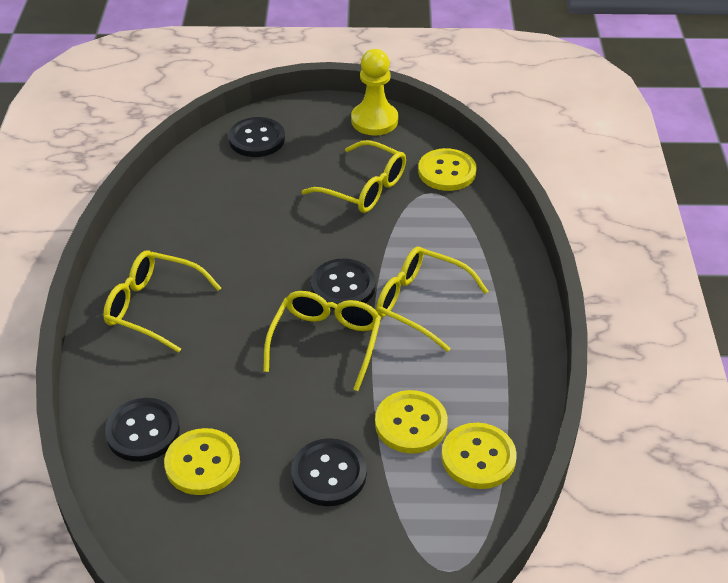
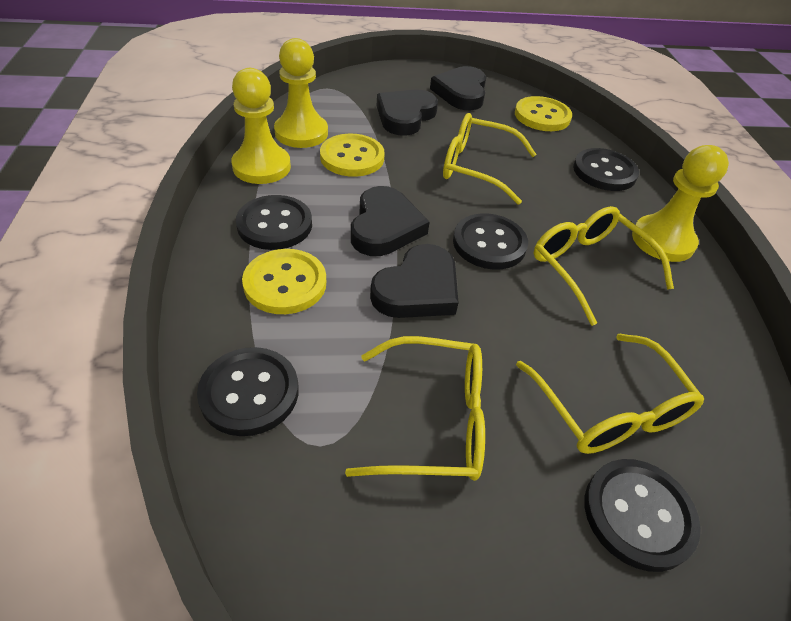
black button: [105,398,180,462] [228,117,285,157] [291,438,367,506] [311,258,376,309] = 4 -> [197,347,299,436] [236,195,312,250] [453,213,528,270] [573,148,639,191] [584,459,701,572] = 5
black heart: none = 0 -> [351,186,430,256] [370,244,459,318] [377,90,438,136] [430,66,486,110] = 4
yellow button: [164,428,240,495] [375,390,448,454] [418,148,476,191] [441,423,517,489] = 4 -> [242,249,326,314] [320,134,385,177] [515,96,572,131] = 3
yellow pawn: [351,49,398,135] = 1 -> [231,68,291,184] [274,38,328,148] [632,145,729,262] = 3

